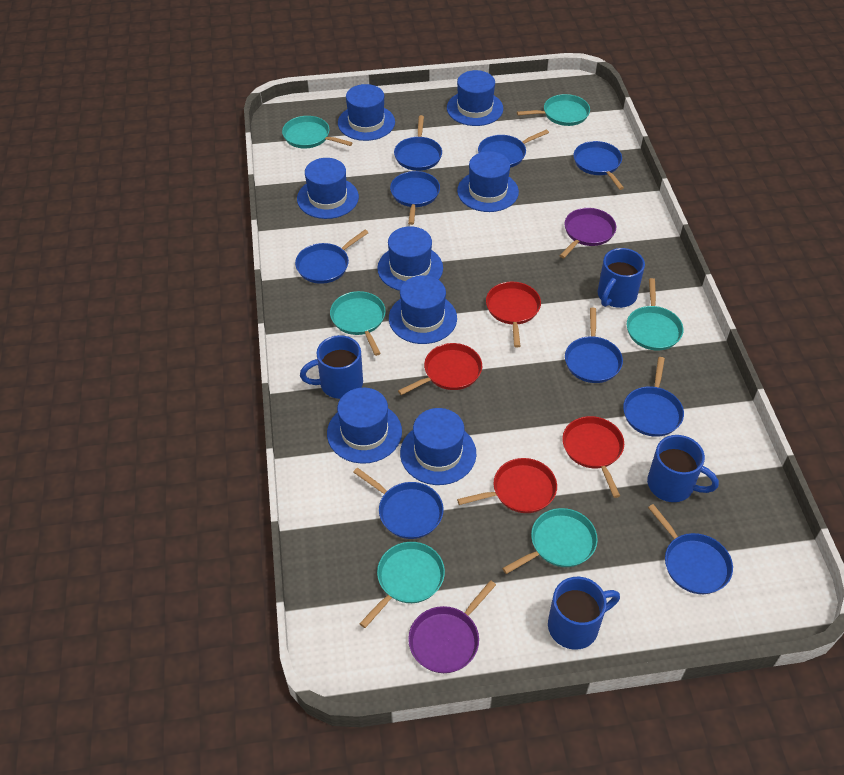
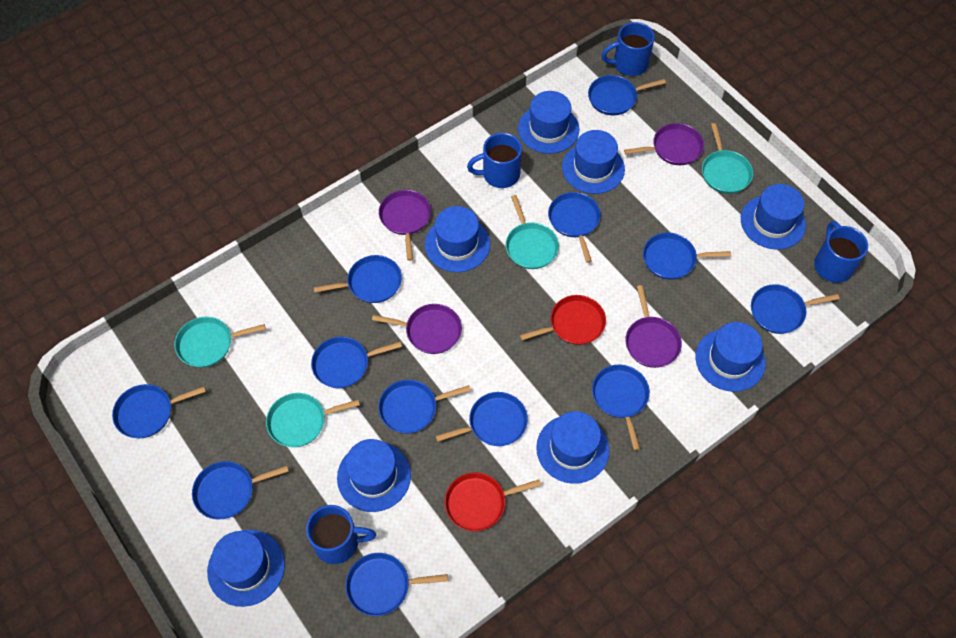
blue pan: [295,230,369,284] [353,468,444,539] [390,171,440,225] [394,115,442,171] [478,129,549,168] [565,308,623,383] [574,141,624,190] [623,357,684,437] [648,504,733,594] = 9 -> [112,384,206,438] [192,461,289,519] [311,337,402,388] [313,255,402,303] [345,553,448,616] [378,380,471,434] [436,392,528,446] [548,192,601,263] [588,75,666,115] [592,365,650,450] [643,232,731,280] [751,284,839,334] = 12
purple pan: [408,580,496,673] [560,208,616,258] = 2 -> [372,304,462,354] [379,190,431,261] [624,123,704,165] [625,285,682,368] = 4
red pan: [398,343,482,395] [457,458,557,513] [486,282,541,348] [562,416,624,498] = 4 -> [445,472,541,531] [520,295,606,345] = 2
turquoise pan: [282,116,352,149] [330,291,386,356] [359,542,445,628] [502,508,598,574] [517,94,590,126] [627,278,683,350] = 6 -> [175,317,266,367] [266,393,360,447] [506,195,559,269] [702,123,753,194] = 4

